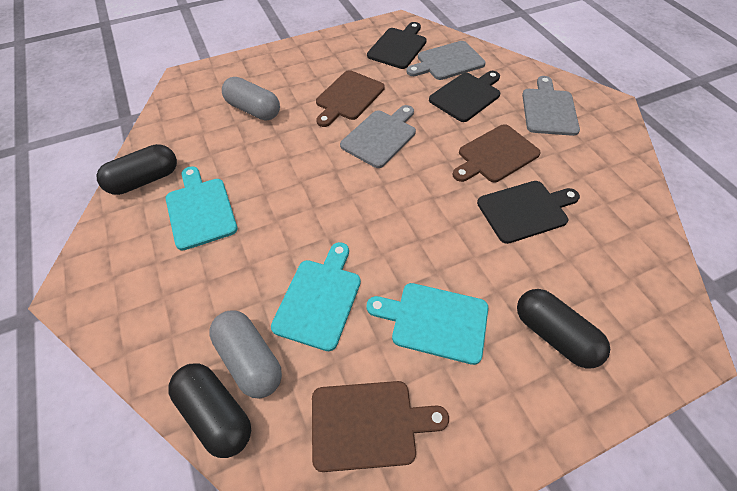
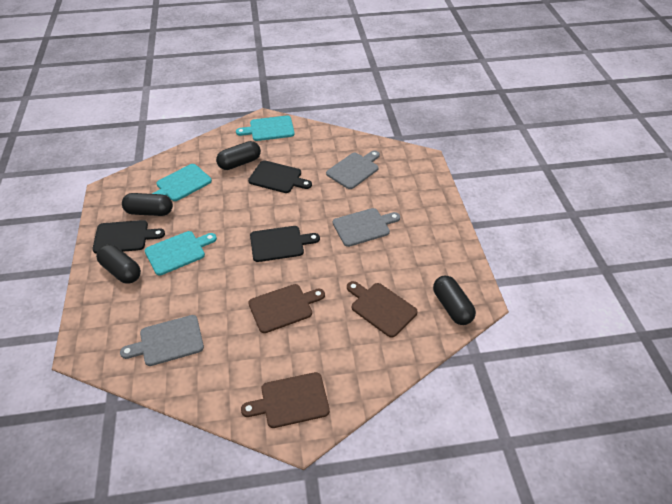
black capsule: [97,144,177,195] [168,363,251,458] [517,289,610,368] = 3 -> [96,244,141,284] [122,193,173,216] [216,141,261,170] [433,276,476,325] = 4
grey capsule: [209,310,282,399] [222,77,280,121] = 2 -> none = 0

